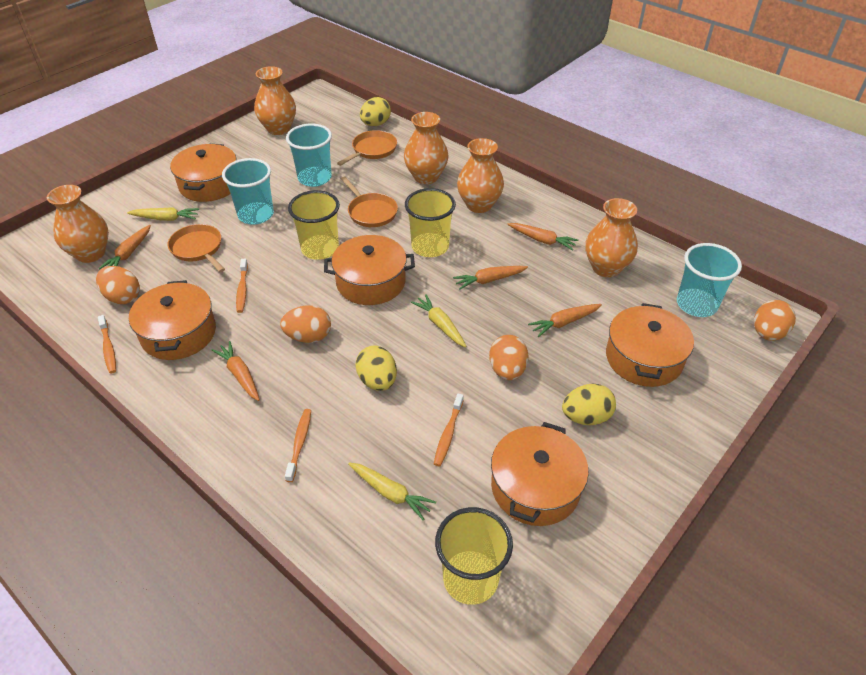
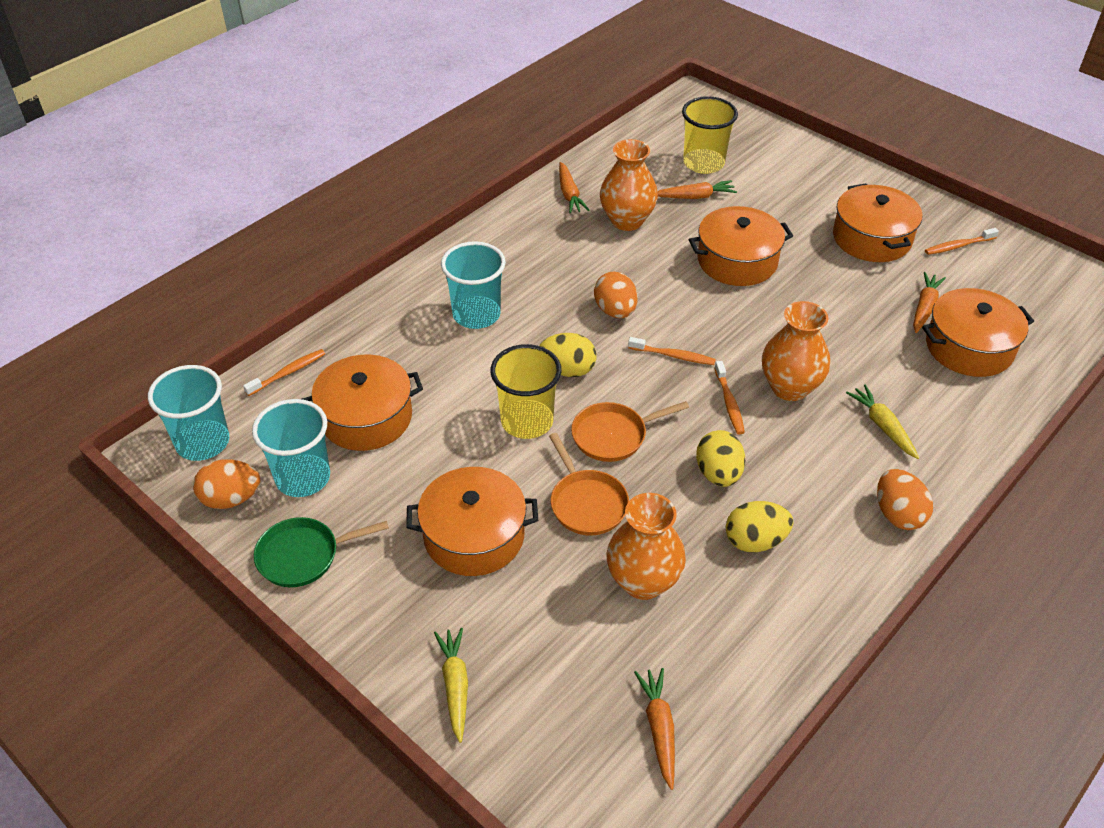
green pan: none = 0 -> [254,517,389,587] = 1
orange carrot: [99,225,151,270] [212,341,260,401] [453,266,528,290] [507,223,579,251] [528,304,602,337] = 5 -> [559,162,589,214] [634,668,675,790] [657,180,737,199] [913,272,946,333] = 4
orange egg: [96,266,140,304] [280,305,331,343] [489,335,529,380] [754,300,796,341] = 4 -> [193,459,260,509] [594,272,638,318] [877,469,933,530] = 3
orange pan: [168,224,225,272] [337,130,397,166] [341,176,398,227] = 3 -> [549,433,629,535] [571,401,689,462] = 2
orange vase: [47,185,109,263] [254,66,296,135] [404,112,448,184] [457,138,504,213] [585,198,638,277] = 5 -> [600,139,658,231] [606,493,686,600] [762,301,830,401] = 3
yellow carrot: [127,207,199,221] [348,463,436,520] [411,294,467,347] = 3 -> [434,628,468,743] [846,385,919,459] = 2
yellow cup: [288,190,340,260] [405,188,456,257] [435,507,513,605] = 3 -> [490,344,561,439] [682,96,738,174] = 2

